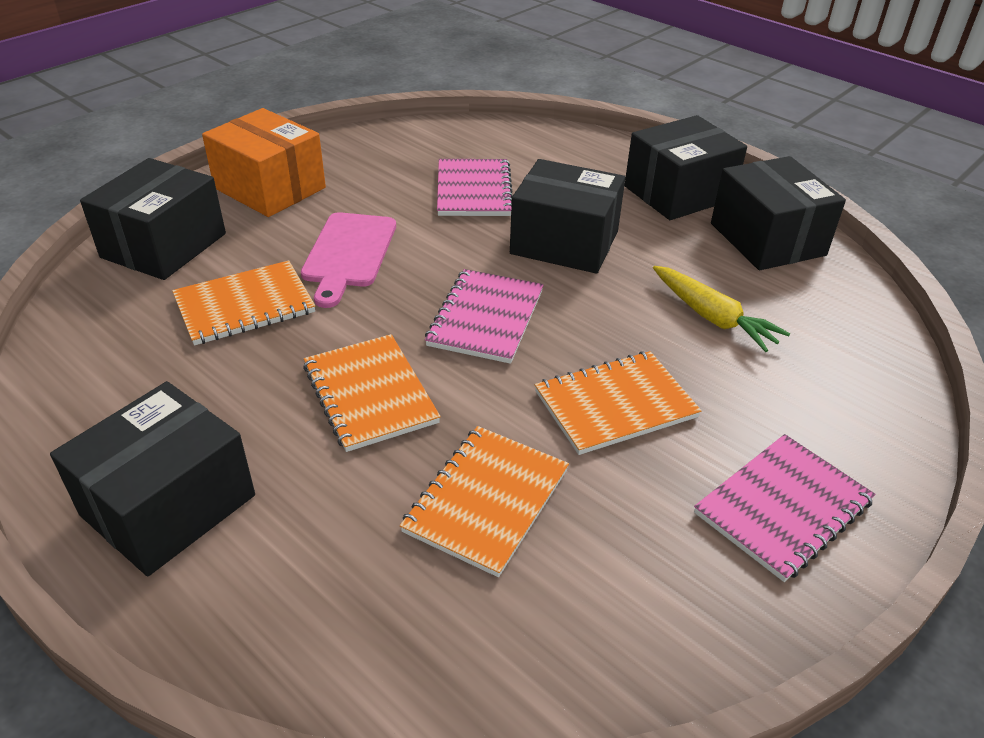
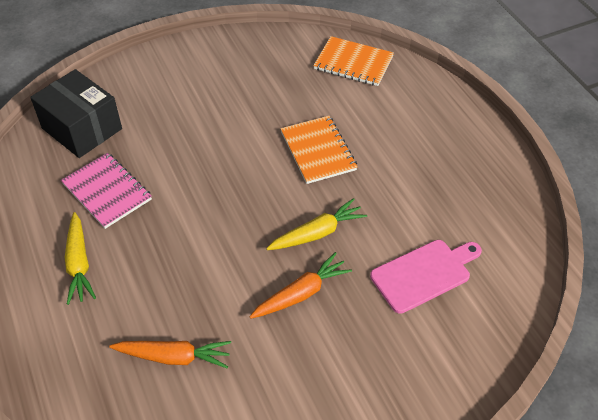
black box: [50,381,255,576] [80,158,226,280] [510,159,625,274] [625,115,747,220] [711,156,846,270] = 5 -> [30,69,122,158] = 1
orange box: [202,108,326,217] = 1 -> none = 0
orange carrot: none = 0 -> [109,341,231,368] [250,252,352,319] = 2
orange notebook: [172,260,315,345] [303,334,441,452] [400,426,569,577] [535,351,702,455] = 4 -> [280,116,358,184] [313,36,394,86] = 2
pink notebook: [425,269,543,364] [437,159,513,216] [694,434,876,582] = 3 -> [61,153,152,229] = 1
yellow carrot: [653,266,791,352] = 1 -> [65,212,96,305] [266,198,367,250] = 2

